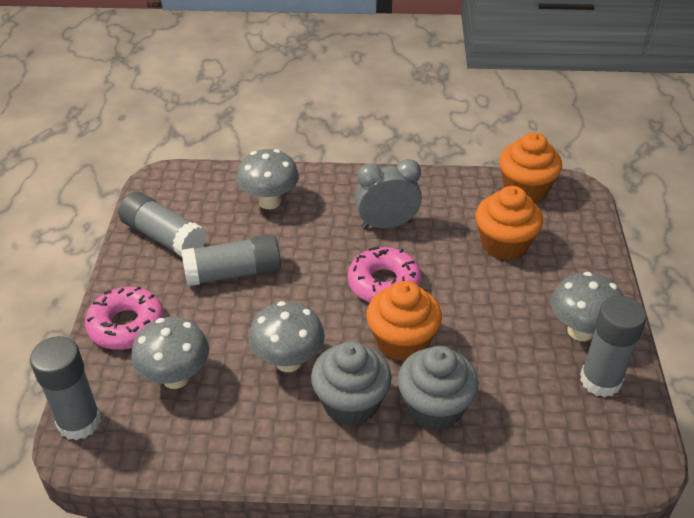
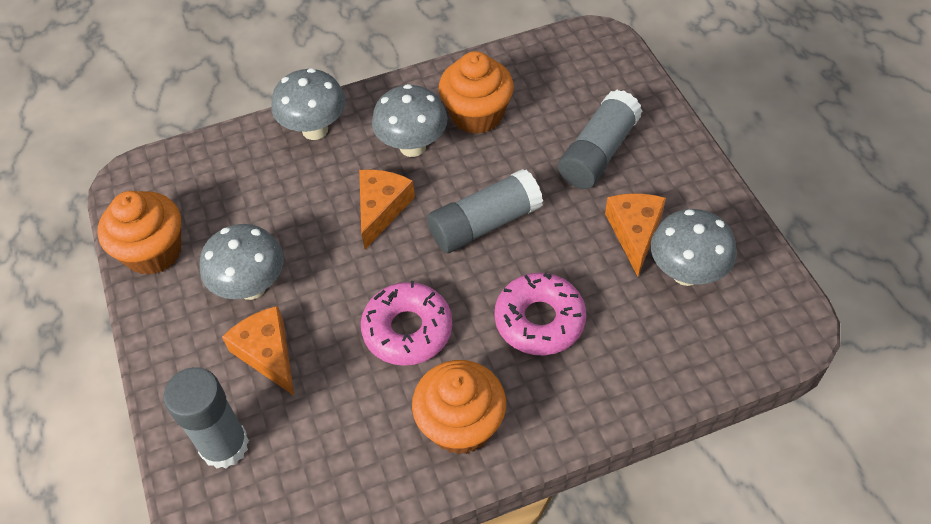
grey clock: [354,159,422,229] = 1 -> none = 0
grey cupcake: [311,341,392,426] [398,346,479,430] = 2 -> none = 0
grey glue stick: [30,336,101,440] [118,192,207,257] [181,235,281,286] [580,295,647,397] = 4 -> [163,367,249,469] [427,169,543,253] [558,90,642,189] = 3
orange cheese: none = 0 -> [222,306,294,395] [359,169,415,250] [605,193,666,276] = 3

